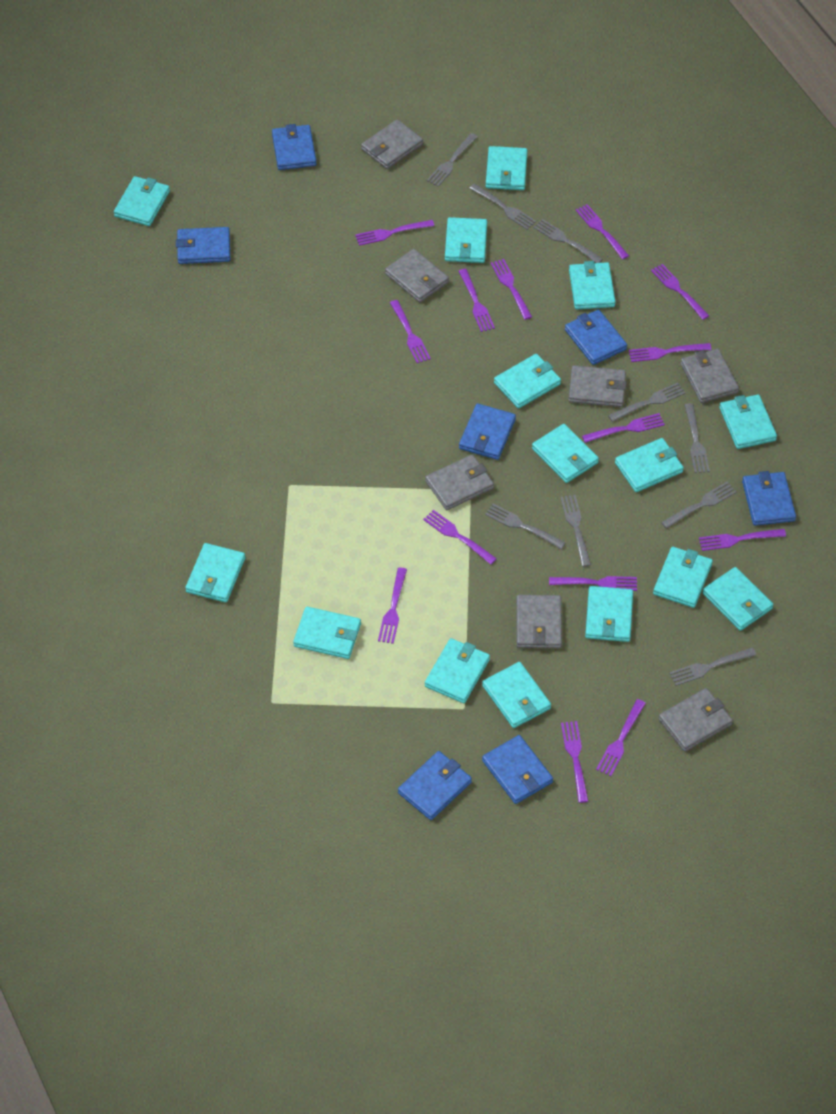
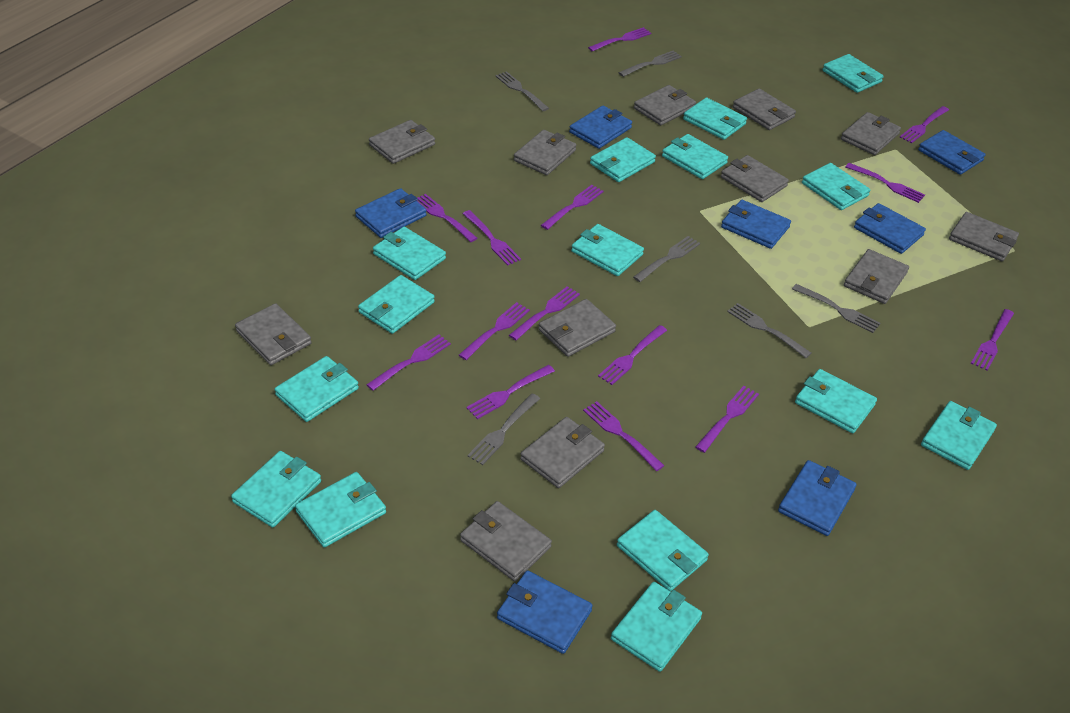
grey fork: [427,133,478,187] [469,184,536,230] [485,504,565,549] [534,219,603,263] [560,495,591,567] [608,383,685,422] [661,482,737,529] [669,648,756,686] [685,403,710,473] = 9 -> [467,393,540,465] [495,71,549,111] [619,50,682,77] [633,236,700,282] [727,303,811,358] [792,284,880,333] = 6
grey wallet: [361,119,423,169] [385,249,449,303] [425,455,494,510] [516,595,562,648] [569,365,627,407] [658,688,733,752] [680,349,739,403] = 7 -> [235,303,312,365] [369,120,435,164] [460,501,552,581] [514,130,576,175] [520,417,605,488] [539,299,616,357] [634,85,696,125] [721,155,789,202] [733,89,796,130] [841,112,901,155] [844,249,909,304] [949,212,1019,261] = 12

